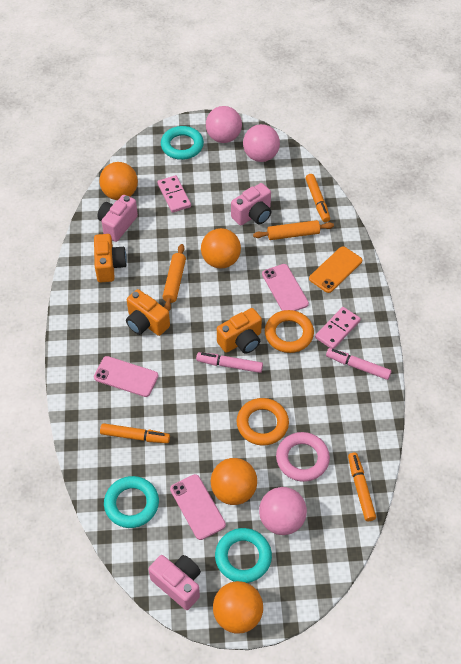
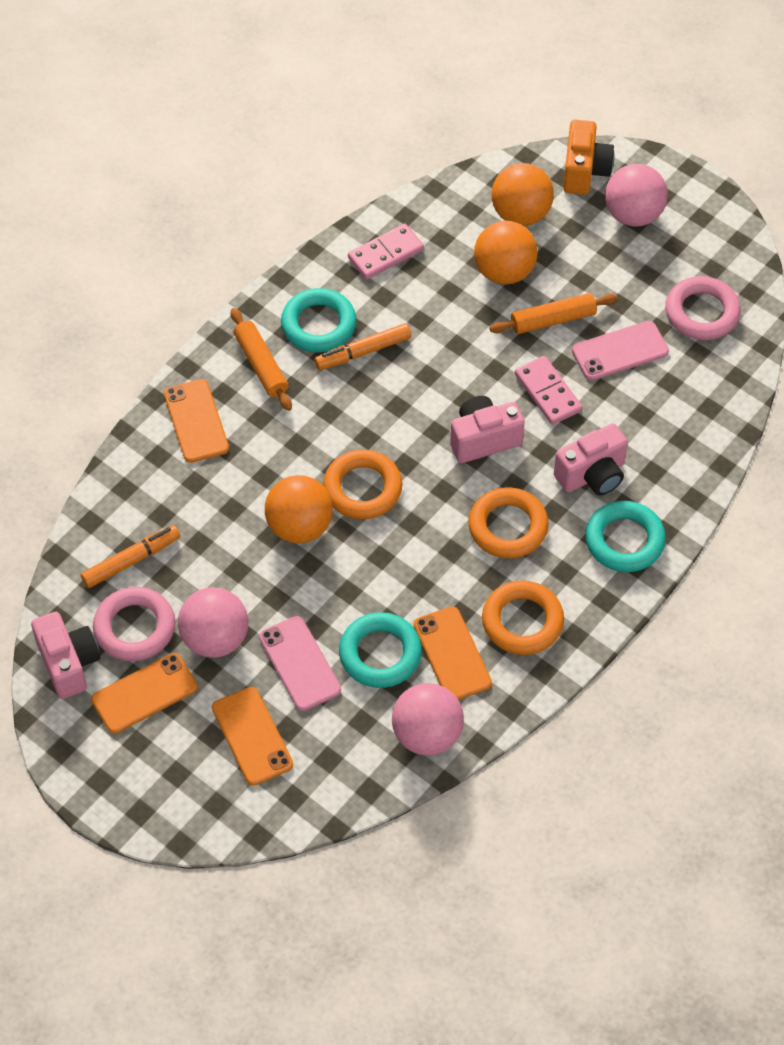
orange ball: [100,162,138,200] [201,228,241,269] [211,458,257,505] [213,581,263,634] = 4 -> [265,475,333,544] [474,221,538,285] [491,163,554,226] = 3
orange camera: [94,234,127,283] [126,289,170,336] [217,308,262,354] = 3 -> [563,120,614,195] = 1
orange marker: [100,423,170,443] [305,174,330,222] [348,452,376,521] = 3 -> [81,525,180,588] [314,323,411,370] = 2
orange phone: [309,246,362,293] = 1 -> [91,653,198,734] [164,379,229,463] [212,687,293,786] [414,606,492,700] = 4
orange ring: [237,398,289,446] [265,310,314,353] = 2 -> [323,450,402,519] [468,487,549,558] [482,580,564,655] = 3
pink marker: [196,352,263,373] [326,348,392,380] = 2 -> none = 0
pink phone: [94,356,158,397] [170,474,226,540] [262,264,309,311] = 3 -> [259,616,341,711] [572,321,669,380] = 2
pink ring: [276,432,330,482] = 1 -> [93,587,175,661] [665,276,741,340] = 2

